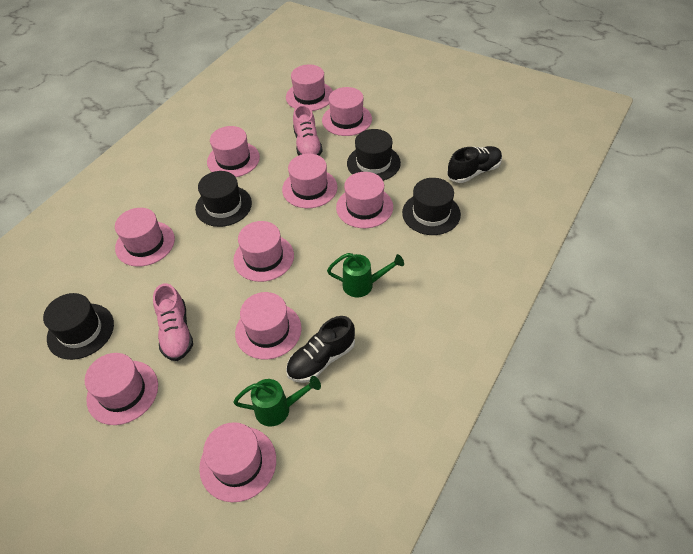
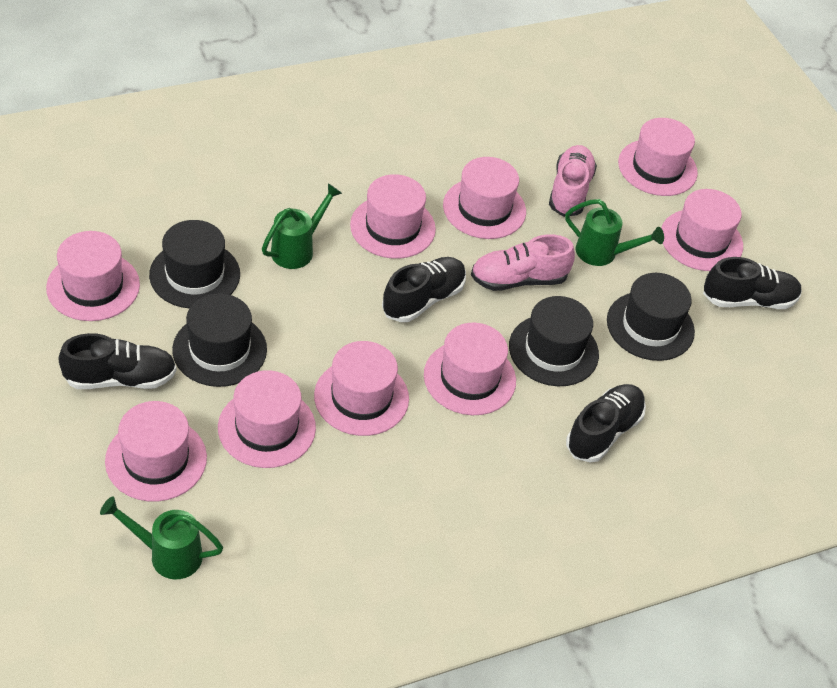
black shoe: [286,316,355,383] [447,146,502,183] = 2 -> [58,333,177,389] [382,257,466,322] [566,384,646,463] [703,257,802,309] = 4
green watering can: [233,376,321,426] [327,253,404,298] = 2 -> [100,496,223,579] [262,183,342,269] [565,199,664,266] = 3
pink hat: [85,353,158,425] [115,208,175,267] [199,422,276,502] [207,126,260,177] [233,221,294,282] [235,292,302,360] [282,154,337,208] [286,64,333,111] [322,87,372,136] [336,172,393,228] = 10 -> [46,231,140,321] [105,401,207,502] [218,370,316,468] [314,341,409,436] [350,174,436,259] [424,323,516,415] [443,157,526,239] [618,118,698,196] [661,189,743,271] = 9

